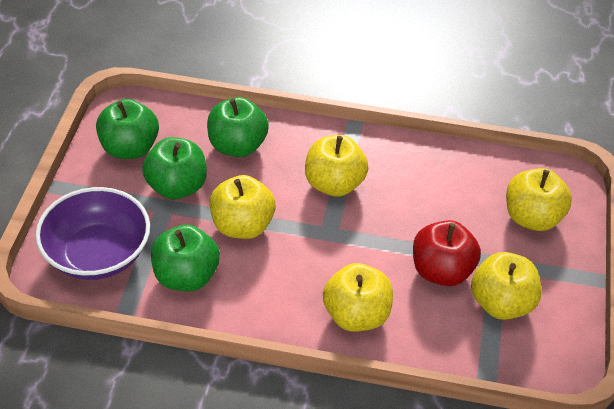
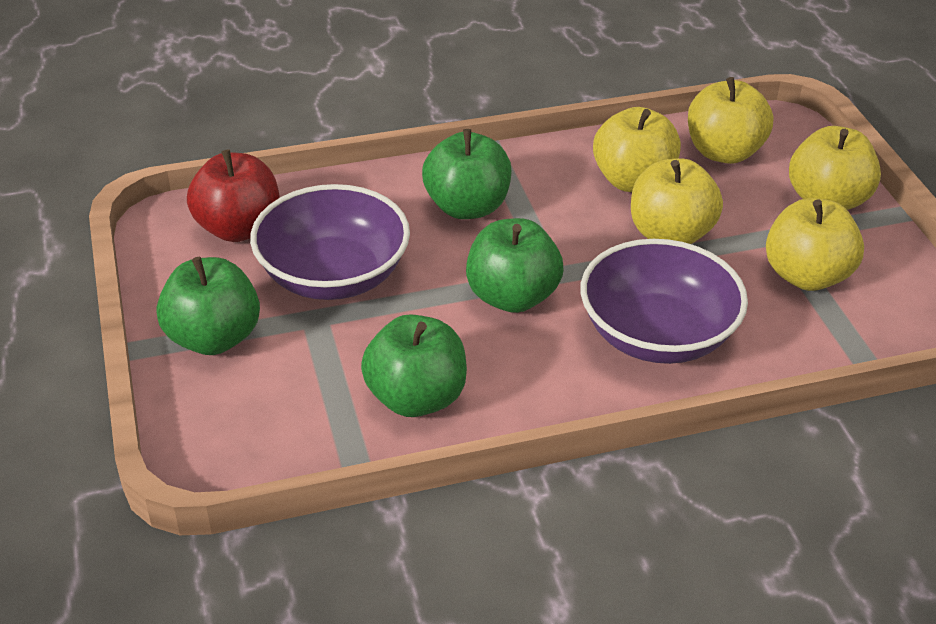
purple bowl: [35,187,150,280] = 1 -> [250,184,410,300] [580,239,748,364] = 2

